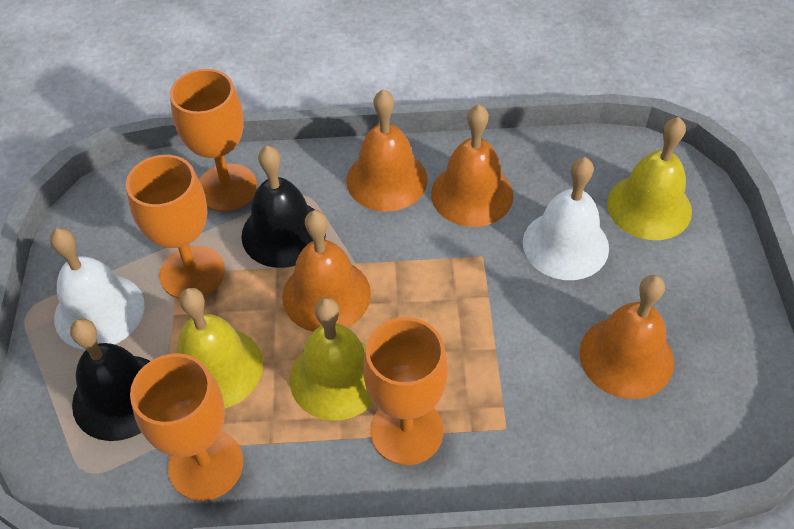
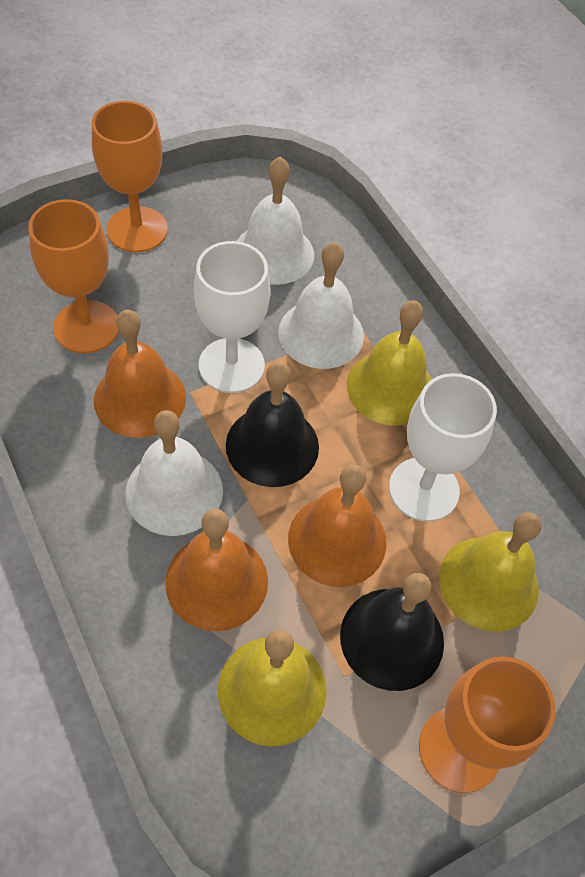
orange bell: [282,210,371,332] [347,89,427,212] [431,105,513,227] [579,275,674,399] = 4 -> [94,310,186,438] [165,509,268,631] [288,464,386,587] = 3
orange goblet: [126,155,225,299] [130,353,243,501] [170,69,257,212] [363,317,448,465] = 4 -> [28,199,119,353] [92,101,168,252] [419,656,556,793] = 3
white bell: [50,228,145,350] [523,157,609,280] = 2 -> [125,410,223,536] [237,157,314,285] [278,242,364,369] = 3
white goblet: none = 0 -> [194,241,271,393] [389,373,497,522] = 2

